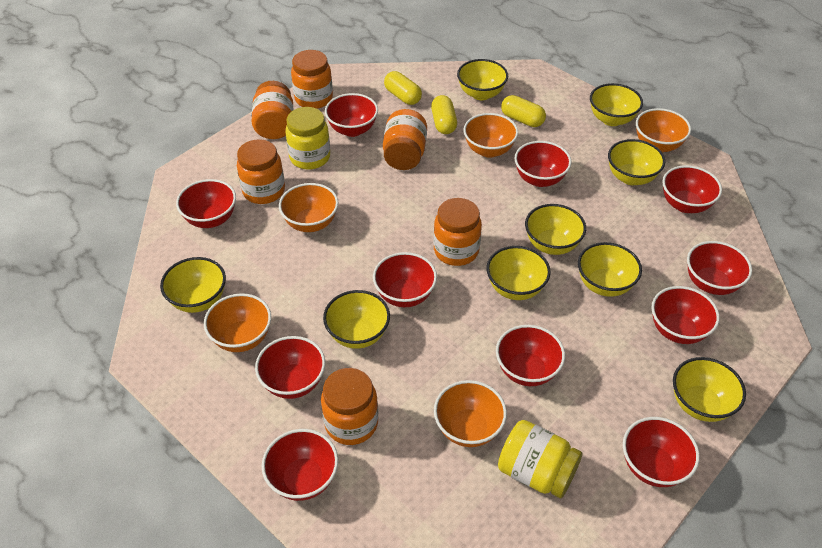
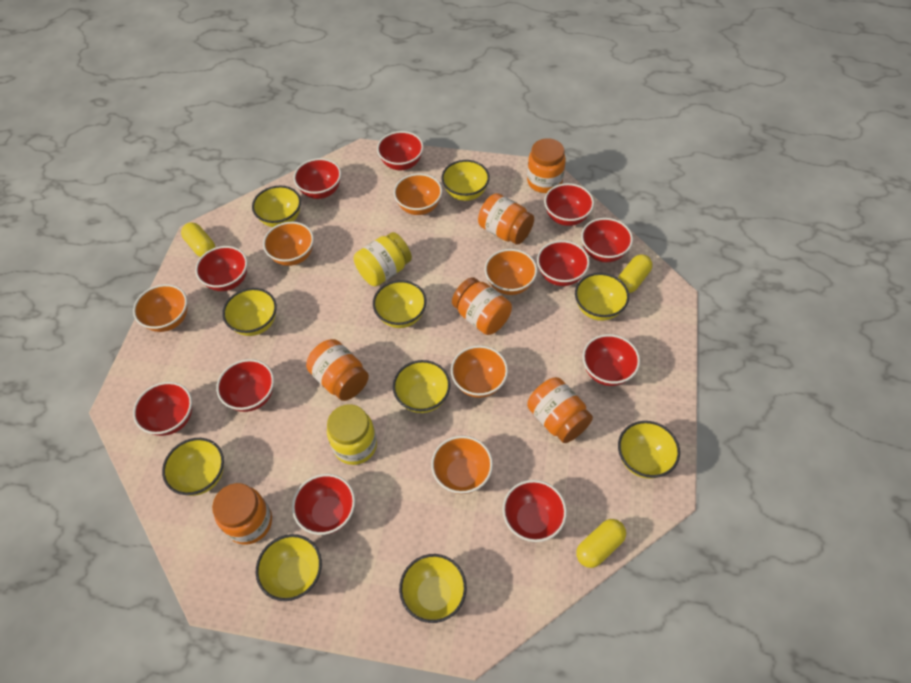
orange bowl: [204,293,271,352] [279,183,338,232] [434,380,507,447] [463,113,518,158] [636,108,691,152] = 5 -> [133,284,187,332] [263,222,314,266] [394,173,442,215] [431,436,493,494] [451,345,508,398] [484,249,537,295] = 6
yellow bowl: [160,257,226,313] [323,290,390,349] [457,59,508,100] [487,246,551,300] [525,204,586,255] [578,242,642,297] [590,83,643,126] [608,139,665,185] [673,357,746,422] = 9 -> [162,438,224,496] [222,288,277,336] [252,186,301,227] [256,534,322,601] [373,280,427,328] [393,360,451,413] [399,554,467,623] [441,160,490,201] [575,273,629,321] [618,421,680,479] = 10

